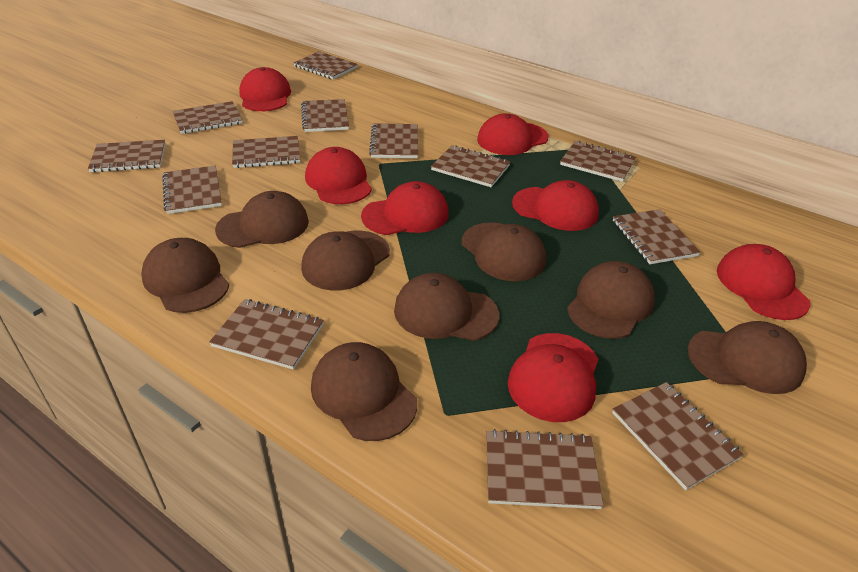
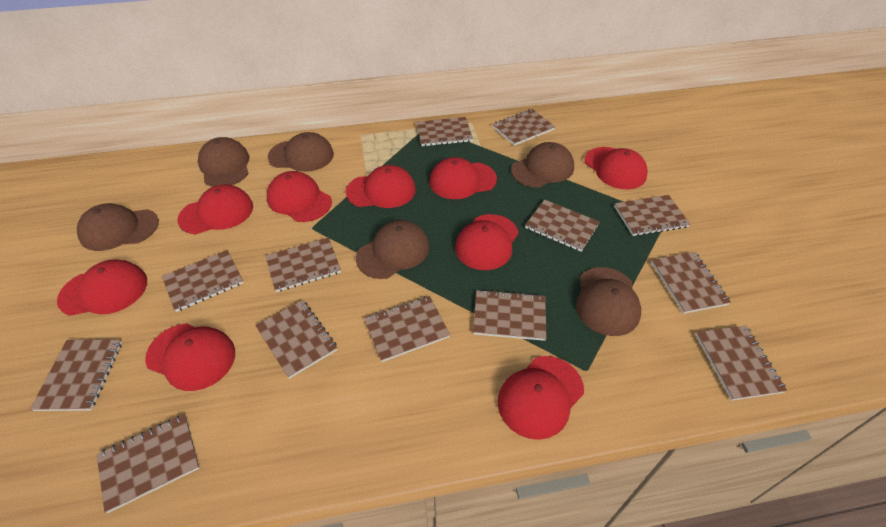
brown cap: [141,238,229,313] [215,191,309,248] [301,231,390,291] [311,342,417,441] [394,273,499,341] [462,222,546,281] [567,261,655,339] [688,321,807,394] = 8 -> [77,203,159,251] [198,137,249,187] [268,132,334,172] [356,220,429,279] [511,142,574,188] [576,267,641,336] = 6
red cap: [239,67,291,111] [305,147,372,204] [361,181,449,235] [477,113,548,155] [508,333,598,422] [512,180,599,231] [717,244,810,320] = 7 -> [57,260,147,316] [145,323,235,391] [178,184,253,234] [267,171,332,222] [346,165,416,208] [429,157,497,199] [455,214,519,270] [498,356,584,440] [584,147,648,189] = 9

